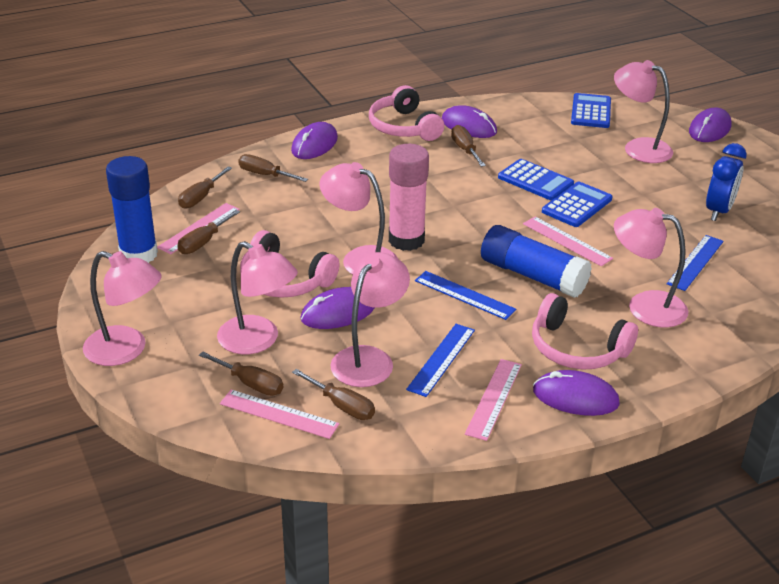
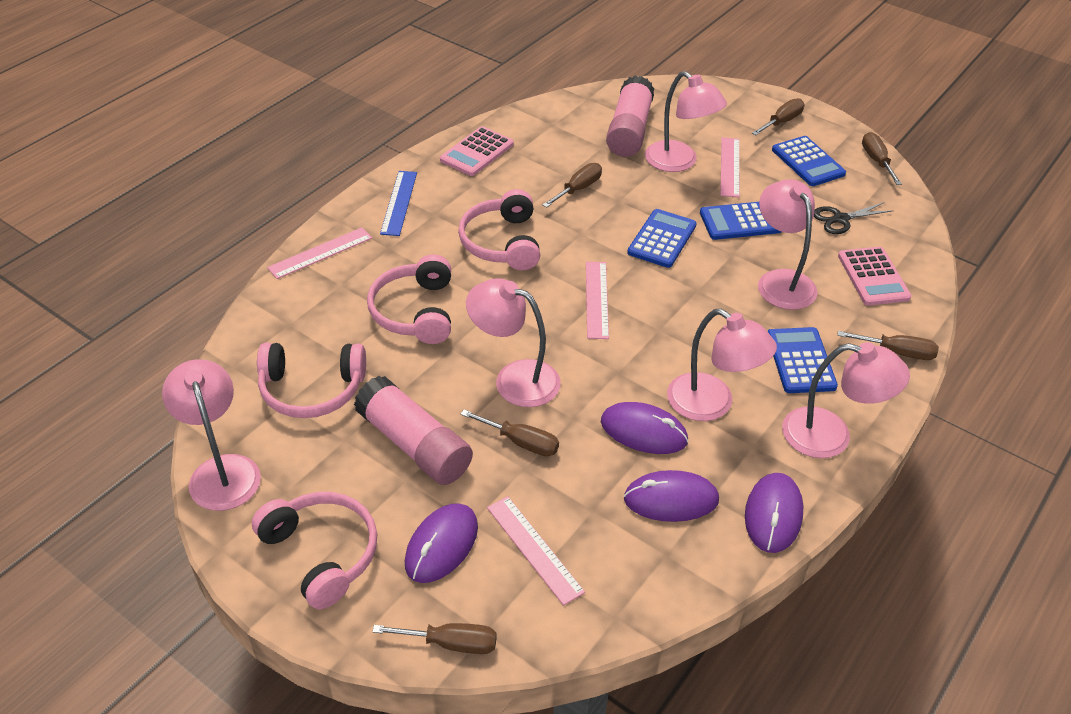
black scissors: none = 0 -> [814,202,894,234] = 1
blue calculator: [498,159,574,200] [542,182,613,227] [571,93,611,128] = 3 -> [627,209,696,268] [700,202,781,240] [767,327,838,393] [772,136,846,186] = 4
blue clock: [706,143,747,221] = 1 -> none = 0
blue glue stick: [106,156,158,263] [481,225,592,298] = 2 -> none = 0
blue ruler: [406,324,475,397] [415,271,516,320] [667,235,724,291] = 3 -> [380,171,417,236] = 1
pink calculator: none = 0 -> [440,126,514,176] [838,247,912,306] = 2
pink glue stick: [389,144,429,251] = 1 -> [354,376,473,485] [606,76,654,157] = 2
pink headphones: [240,230,339,298] [369,85,444,141] [532,293,638,369] = 3 -> [252,492,377,609] [257,343,366,418] [367,254,451,344] [458,189,540,270] = 4
purple mouse: [291,122,338,159] [300,287,375,329] [442,105,497,138] [533,370,620,416] [689,108,732,142] = 5 -> [405,503,478,583] [601,402,688,454] [624,470,719,522] [745,473,803,553] = 4

